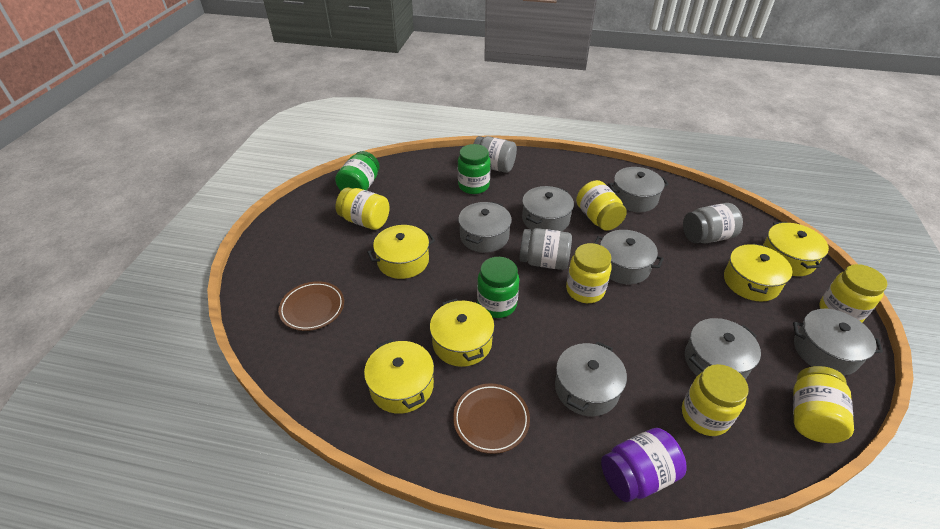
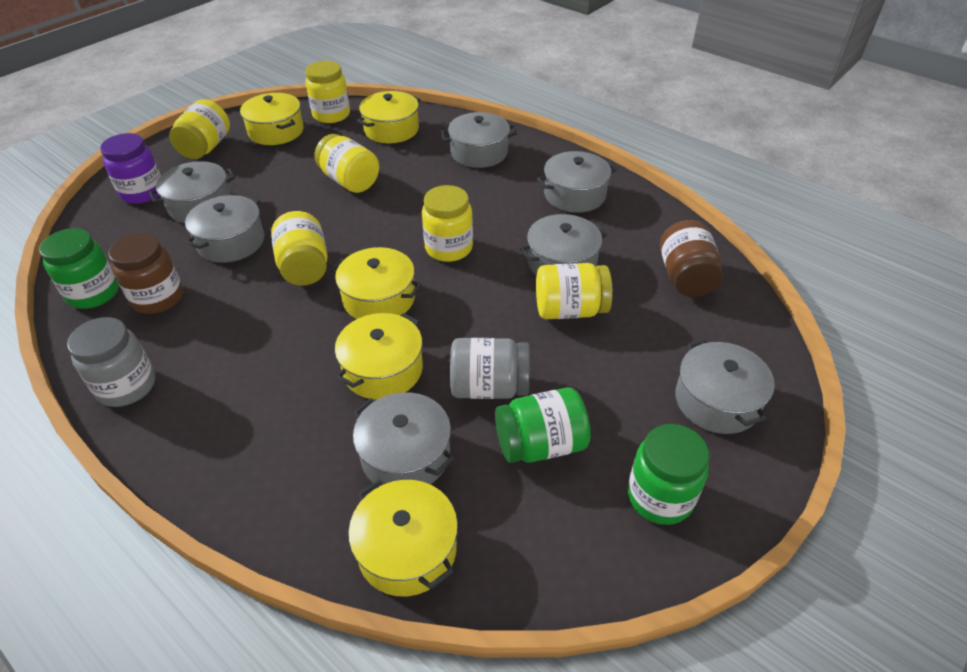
brown jar: none = 0 -> [108,233,183,314] [660,220,723,297] = 2
brown plate: [278,281,344,331] [453,384,530,454] = 2 -> none = 0
grey jar: [473,136,517,173] [519,228,572,270] [683,203,743,243] = 3 -> [67,317,155,407] [450,338,530,399] = 2

